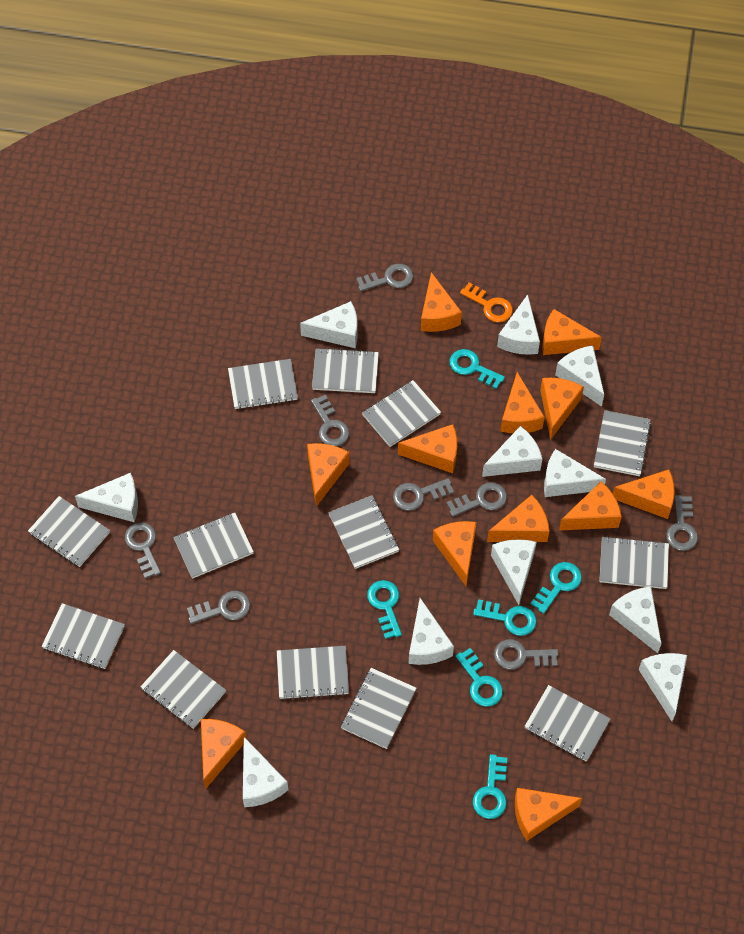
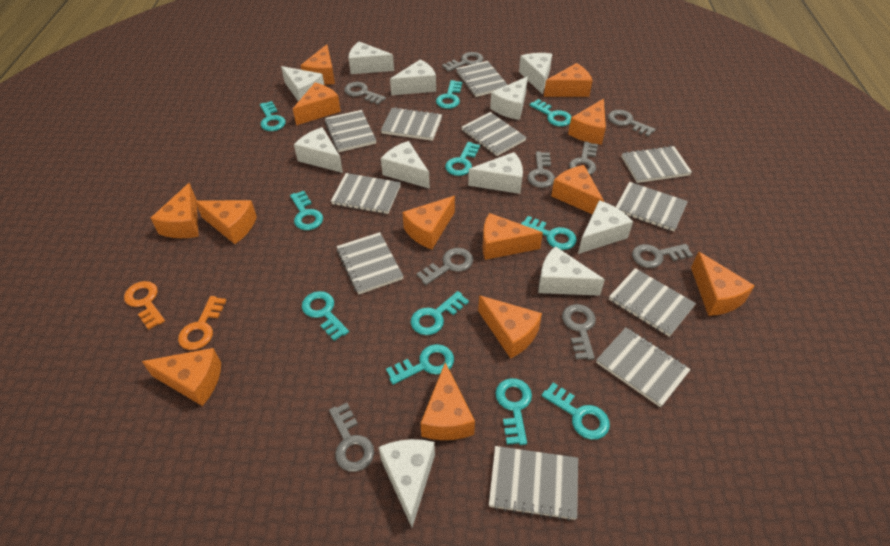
grey key: [125,522,161,579] [187,591,250,624] [311,395,349,446] [356,264,414,291] [393,478,454,511] [447,482,507,517] [494,639,558,670] [666,495,698,551] = 8 -> [329,403,374,472] [344,82,386,105] [416,248,473,285] [442,52,484,72] [528,152,555,188] [562,304,596,360] [569,141,598,175] [608,110,656,137] [632,244,693,268] = 9
grey notebook: [28,496,110,567] [41,603,125,669] [140,650,226,729] [173,513,254,579] [228,359,298,409] [277,646,349,700] [312,348,379,393] [328,496,399,569] [341,668,416,749] [362,380,441,447] [525,685,611,762] [594,410,651,476] [599,536,669,589] = 13 -> [325,110,376,152] [331,173,401,214] [337,232,404,295] [381,107,442,141] [456,61,508,97] [462,112,527,156] [489,446,578,521] [596,328,691,408] [609,268,696,337] [616,182,688,231] [622,146,692,183] = 11
orange cheese: [201,719,247,789] [307,443,350,507] [398,424,457,473] [421,272,462,332] [433,521,477,586] [487,495,549,542] [500,372,545,433] [515,788,582,841] [540,378,584,440] [542,309,602,355] [559,482,622,531] [613,469,675,519] = 12 -> [142,348,221,406] [151,183,199,238] [195,200,257,244] [293,83,341,125] [300,44,335,85] [402,196,455,249] [420,362,475,440] [478,295,542,359] [483,213,543,260] [544,63,593,97] [551,165,604,215] [568,98,606,145] [691,251,755,316] = 13
orange key: [460,282,513,322] = 1 -> [124,281,165,330] [178,296,227,350] = 2
turquoise key: [367,580,402,639] [450,349,505,389] [456,648,503,707] [473,599,536,636] [473,754,507,819] [531,562,582,614] = 6 -> [260,101,286,131] [290,191,323,230] [302,291,349,341] [386,344,454,385] [410,291,469,335] [436,80,462,109] [445,142,480,176] [495,378,532,445] [521,216,577,250] [529,99,571,126] [541,383,610,440] = 11

